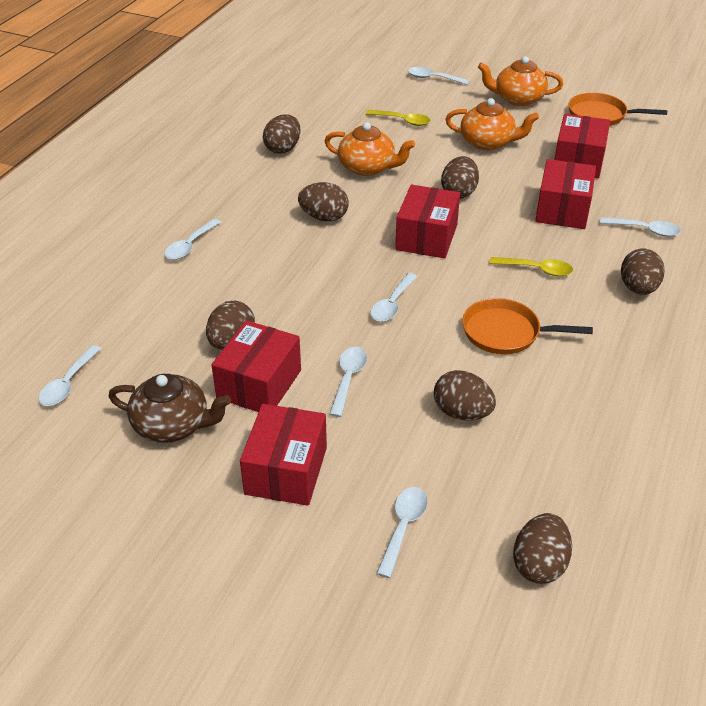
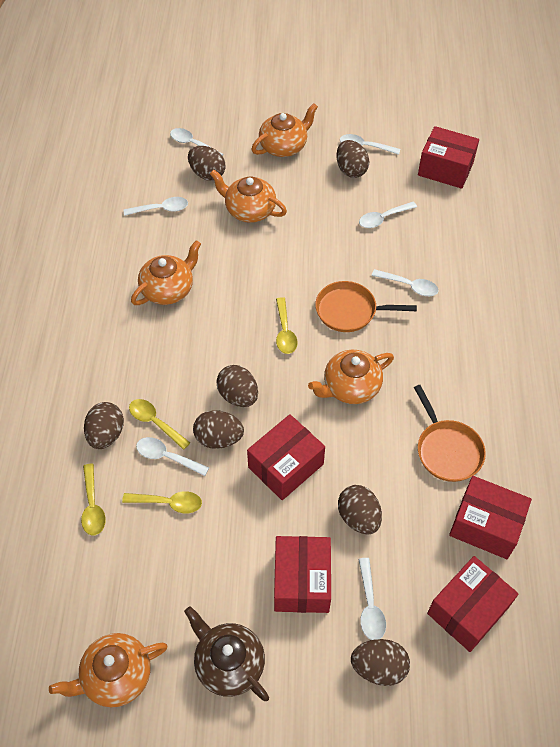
orange teapot: [325,122,415,176] [445,98,539,151] [478,56,563,106] = 3 -> [49,633,167,707] [131,240,201,305] [210,169,287,223] [252,103,318,157] [308,350,394,404] = 5
yellow spoon: [366,110,430,126] [489,257,573,276] = 2 -> [81,464,106,535] [122,491,202,513] [129,399,190,450] [276,297,297,354] = 4

